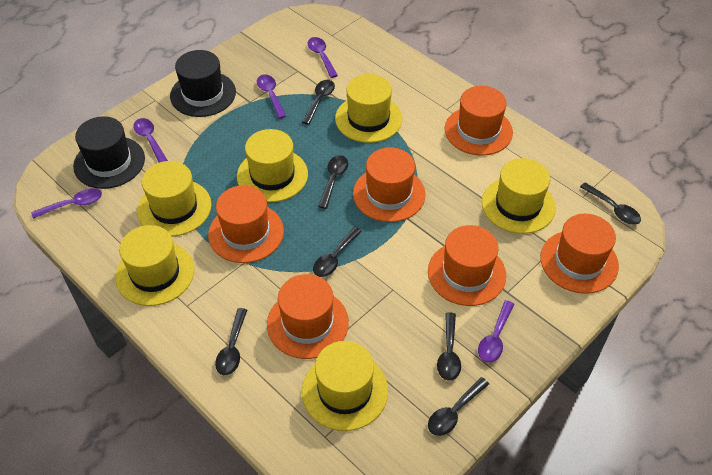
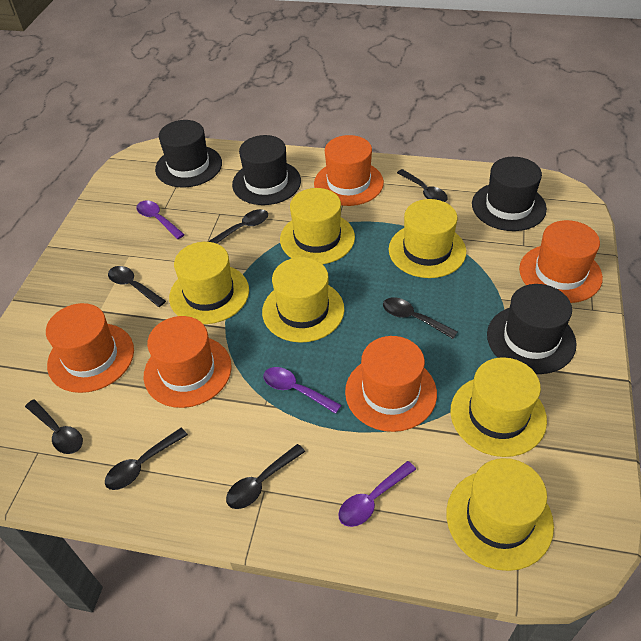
black hat: [73,116,145,189] [170,50,236,117] = 2 -> [155,120,222,188] [232,135,301,205] [472,157,547,231] [487,284,576,374] = 4
orange hat: [208,185,284,263] [267,274,349,359] [353,147,426,222] [428,225,506,306] [445,86,513,155] [540,214,619,294] = 6 -> [46,303,134,393] [144,316,232,408] [314,135,384,206] [345,336,437,432] [519,220,603,303] = 5
purple spoon: [31,188,102,219] [133,118,168,163] [257,74,286,119] [308,37,338,78] [478,300,514,363] = 5 -> [137,200,185,239] [263,367,341,414] [338,461,416,527] = 3

